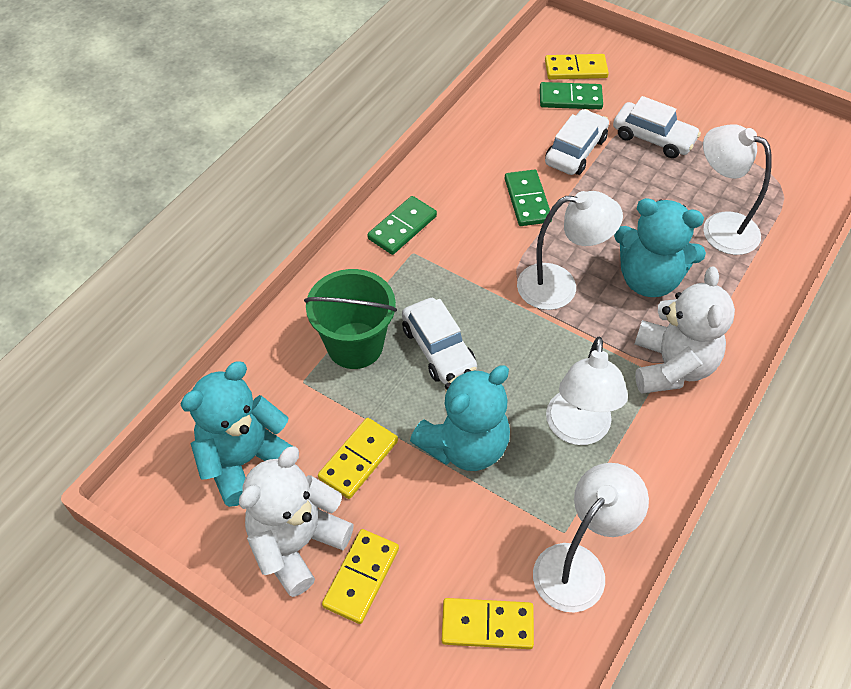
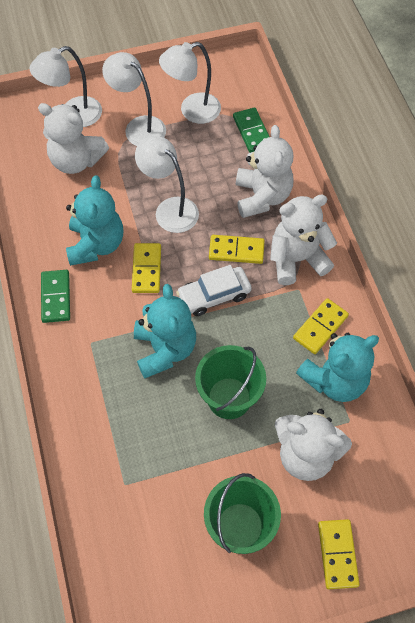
green bucket: [304,269,397,369] = 1 -> [195,345,266,419] [204,473,281,554] = 2
green domino: [367,196,437,255] [505,169,552,226] [540,82,603,109] = 3 -> [41,270,70,323] [233,107,270,153] = 2
white car: [402,298,477,384] [545,109,609,175] [613,96,701,158] = 3 -> [176,265,252,316] = 1
white teddy bear: [239,446,354,597] [635,267,735,394] = 2 -> [38,103,109,174] [236,125,293,218] [270,195,337,285] [275,409,352,481] = 4

